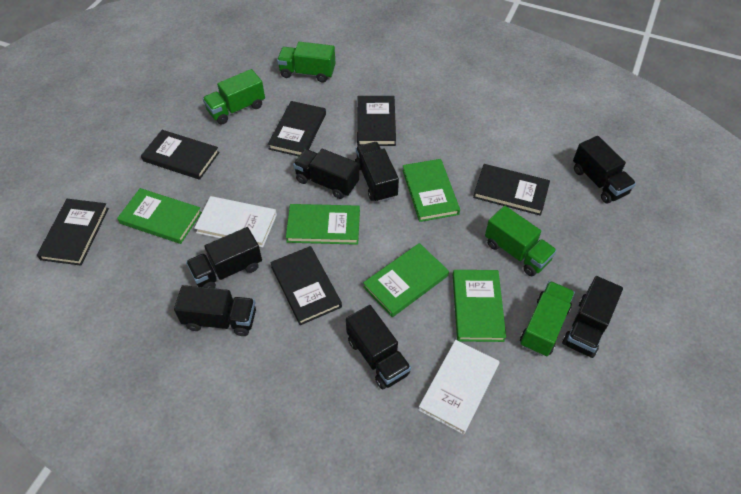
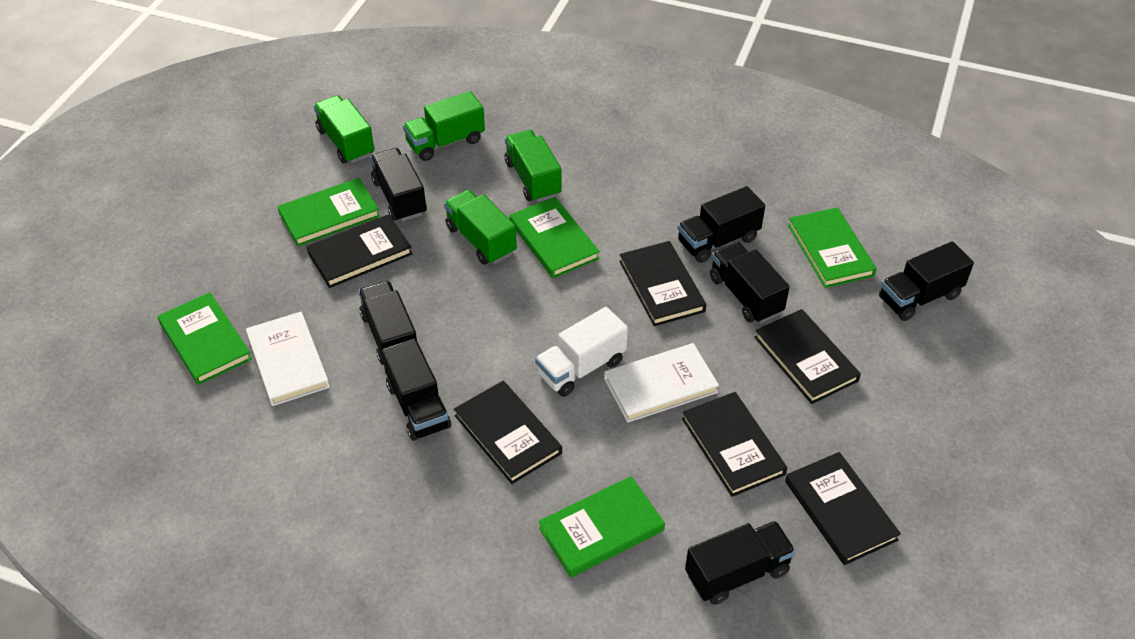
white truck: none = 0 -> [535,307,628,397] = 1

